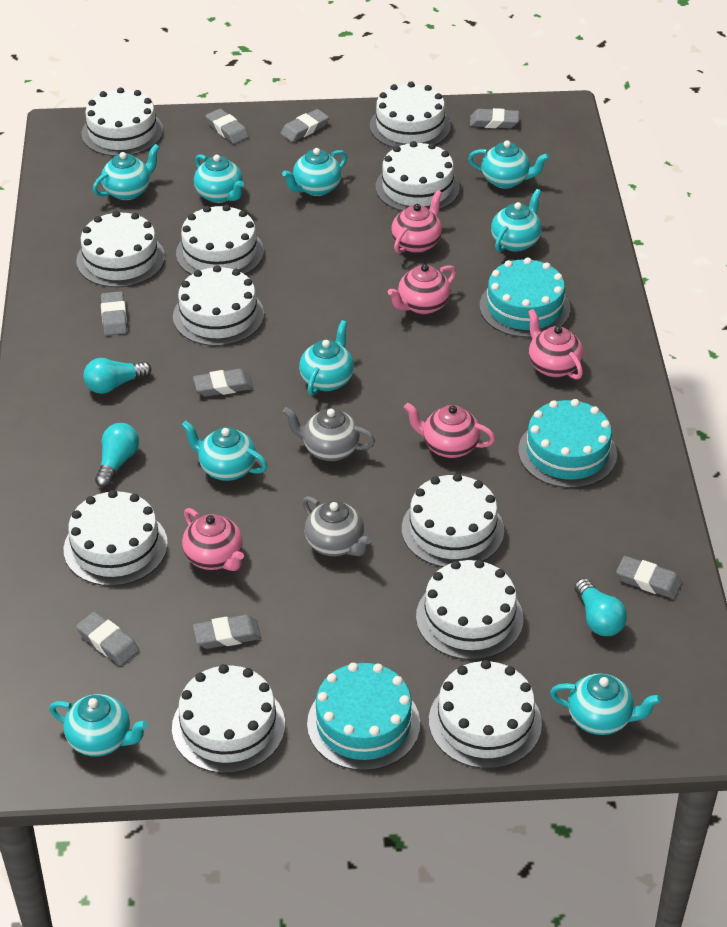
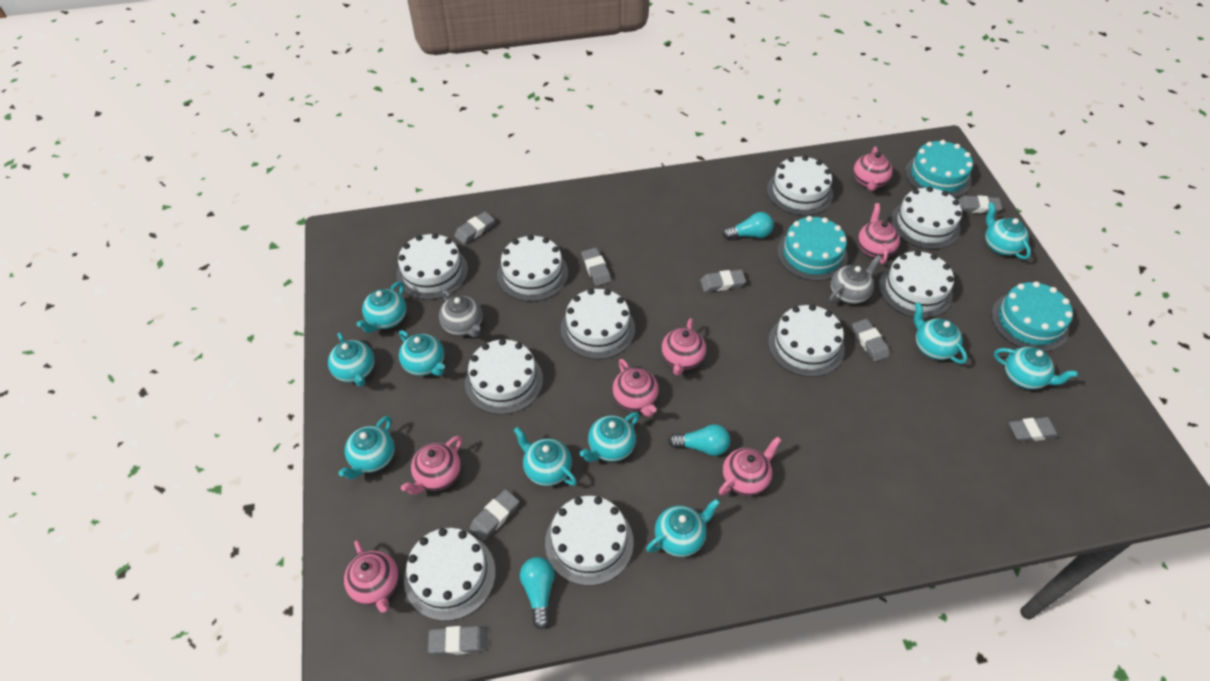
pink teapot: [182,508,244,571] [388,264,456,314] [391,190,442,253] [404,403,495,458] [528,309,583,380] = 5 -> [344,540,399,613] [401,436,462,495] [612,359,659,417] [662,318,706,376] [719,436,781,496] [853,147,893,191] [858,203,900,264] = 7
turquoise teapot: [49,694,148,757] [93,144,160,200] [181,420,267,481] [194,154,244,203] [282,148,347,196] [299,320,354,396] [468,140,549,189] [491,189,542,252] [550,673,661,735] = 9 -> [328,332,374,387] [338,416,394,479] [357,282,406,333] [399,330,445,376] [514,427,577,486] [579,412,640,462] [646,498,720,557] [914,302,967,364] [985,202,1031,260] [994,347,1078,389] = 10
white cake: [64,490,168,586] [76,211,165,287] [82,87,163,156] [172,664,285,773] [173,265,264,346] [176,205,264,275] [370,81,451,148] [376,141,460,211] [402,473,504,567] [416,560,523,660] [429,660,542,769] = 11 -> [397,233,468,300] [404,528,496,621] [465,339,543,415] [497,235,568,301] [545,496,634,586] [561,289,635,359] [767,155,833,216] [768,304,845,377] [879,250,954,319] [891,187,962,249] = 10

